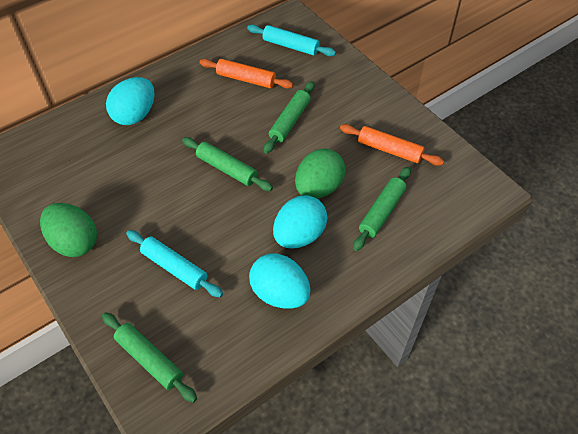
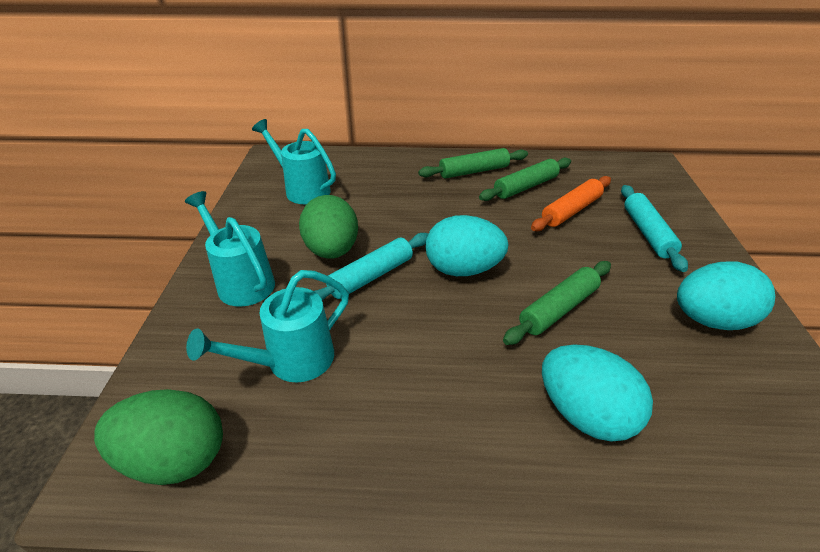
green rolling pin: [102,312,197,402] [182,137,273,191] [264,81,315,154] [353,167,411,251] = 4 -> [418,148,528,179] [479,158,571,201] [503,261,611,345] = 3
orange rolling pin: [199,59,293,89] [340,124,444,166] = 2 -> [531,176,611,231] = 1
turquoise watering can: none = 0 -> [185,191,275,307] [186,270,349,382] [252,119,336,204] = 3

